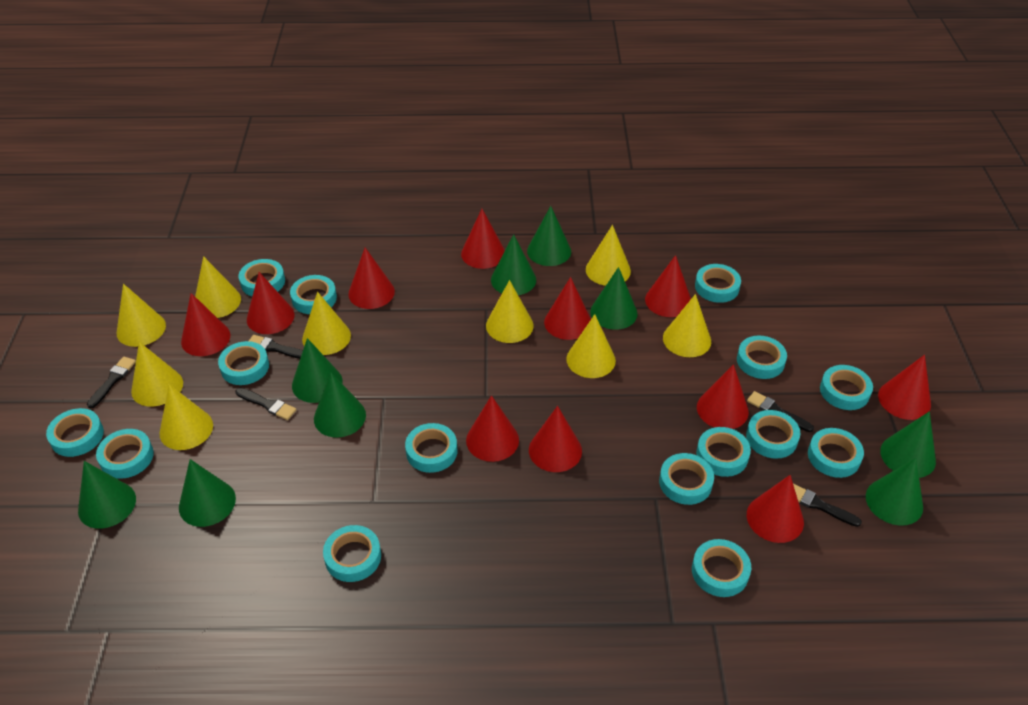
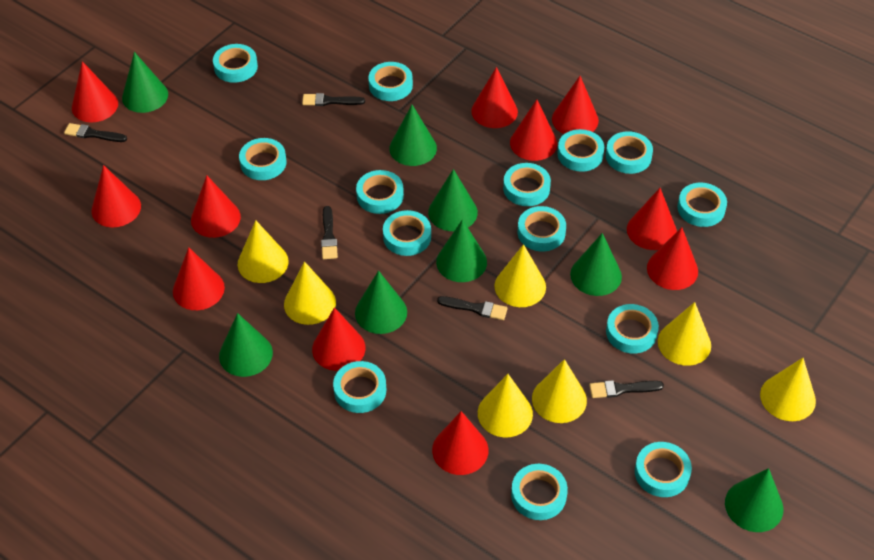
green cone: [78,461,136,529] [179,459,236,527] [292,338,343,403] [314,372,366,438] [491,234,536,295] [527,206,571,266] [590,267,638,330] [866,458,923,525] [880,411,936,478] = 9 -> [122,52,168,113] [219,313,273,377] [355,271,407,334] [389,105,437,166] [428,169,478,231] [436,219,487,282] [570,233,622,296] [725,468,783,532] = 8
turquoise tape: [46,408,104,457] [96,429,154,479] [218,341,269,385] [239,259,285,296] [290,275,337,314] [323,525,381,582] [405,423,457,473] [659,453,714,505] [692,539,751,597] [695,264,741,303] [696,427,751,477] [737,336,787,379] [746,410,800,459] [808,428,864,478] [820,365,873,410] = 15 -> [213,44,258,83] [239,138,286,180] [333,361,386,413] [356,170,404,214] [368,62,413,101] [383,210,431,256] [503,163,551,206] [511,464,568,520] [518,206,566,251] [557,129,604,172] [606,131,653,174] [606,304,659,353] [635,442,692,497] [677,183,727,227] = 14
yellow cone: [117,284,166,347] [131,342,183,407] [159,384,213,450] [195,256,241,318] [302,292,351,355] [486,280,534,343] [566,314,616,378] [586,225,631,286] [663,294,711,357] = 9 -> [238,220,289,283] [284,261,336,325] [478,374,533,437] [494,244,546,307] [532,359,587,423] [658,302,711,366] [760,358,816,421] = 7

